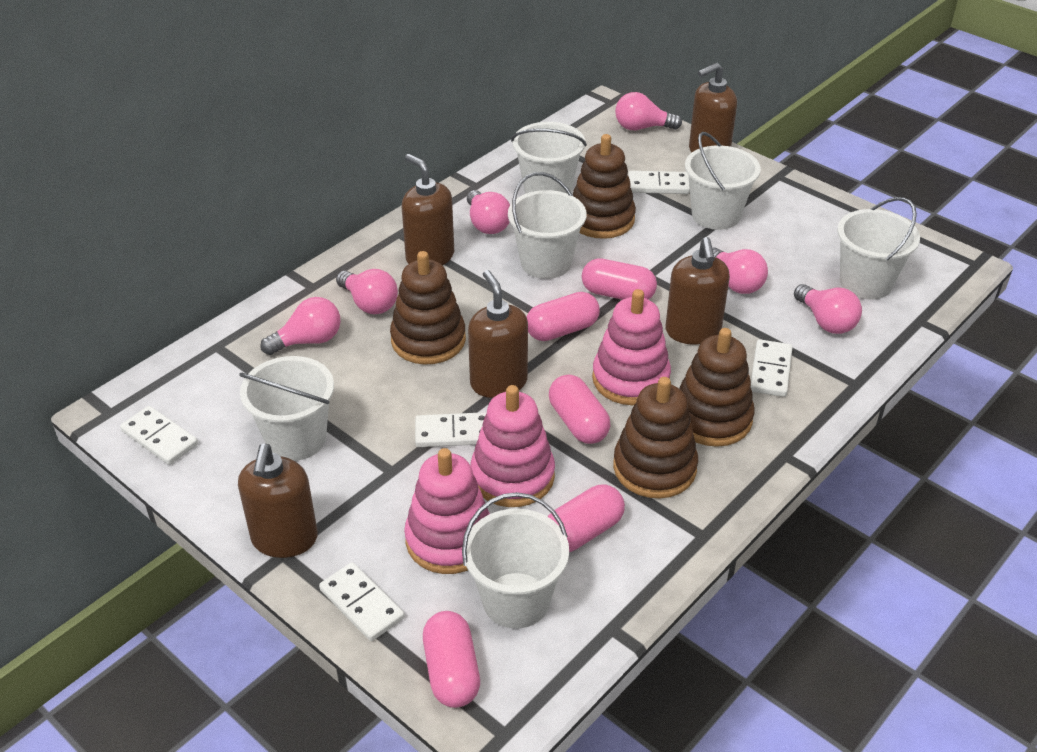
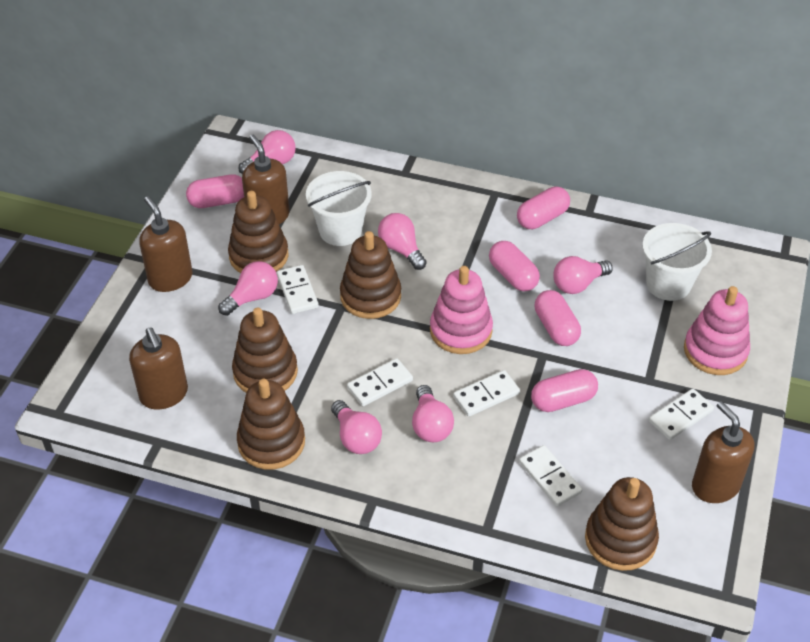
brown soap dispenser: [238,444,318,558] [402,154,454,265] [468,270,528,398] [665,237,730,345] [689,63,737,153] = 5 -> [129,328,188,409] [139,196,192,292] [242,135,290,224] [692,401,755,503] = 4
brown stacking toy: [390,251,466,365] [573,134,636,239] [613,377,698,499] [680,328,754,447] = 4 -> [228,191,288,273] [232,308,298,393] [237,379,305,470] [340,231,401,319] [585,477,659,571] = 5
pink stacking toy: [404,448,490,574] [470,385,555,507] [592,289,671,405] = 3 -> [430,266,493,354] [684,286,750,375] = 2
white bucket: [239,356,334,461] [462,492,569,629] [508,172,586,279] [511,122,587,194] [685,132,761,230] [837,197,920,299] = 6 -> [306,171,372,246] [642,223,712,301] = 2

